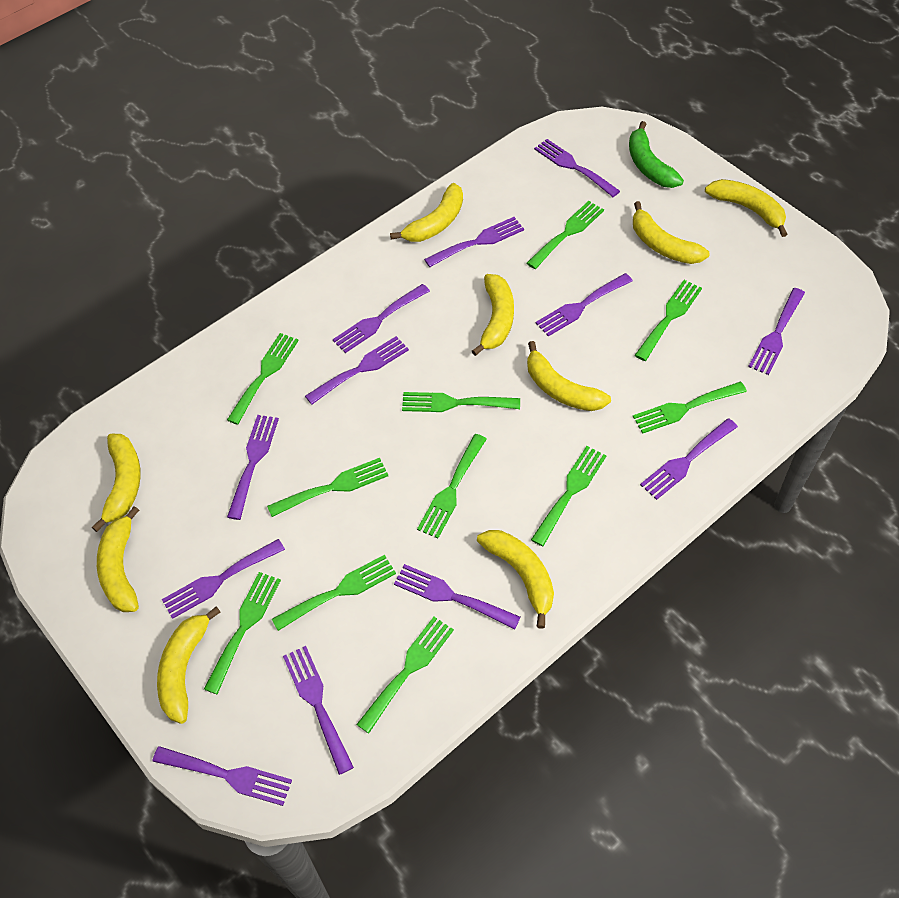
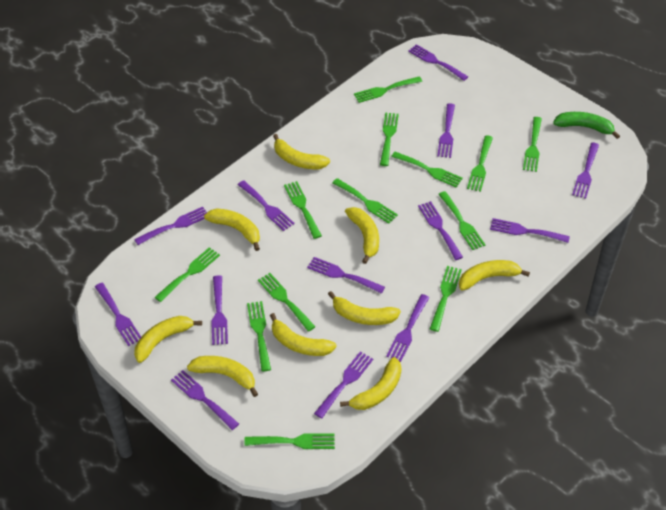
green fork: [204,572,281,695] [227,333,299,425] [267,458,388,517] [272,555,396,631] [356,617,454,733] [402,392,520,412] [417,434,487,539] [527,201,604,269] [531,446,607,546] [633,382,747,434] [635,280,702,361] = 11 -> [155,247,220,302] [244,433,335,449] [247,301,271,372] [258,273,315,332] [284,181,322,239] [332,178,398,224] [354,76,422,103] [380,112,399,166] [391,152,463,188] [430,266,462,332] [438,191,485,250] [467,135,493,192] [523,117,542,172] = 13
purple fork: [152,746,292,806] [162,539,285,619] [227,415,279,520] [283,646,354,775] [305,336,409,404] [333,284,430,353] [394,564,520,630] [424,217,524,267] [534,139,620,197] [536,273,633,337] [640,418,738,500] [748,288,805,375] = 12 -> [95,283,141,346] [134,207,207,245] [171,370,239,430] [211,275,228,345] [238,180,295,231] [307,257,385,294] [314,351,373,418] [386,294,430,362] [408,44,468,81] [418,201,463,260] [437,103,455,158] [490,218,570,243] [572,143,599,199] = 13

